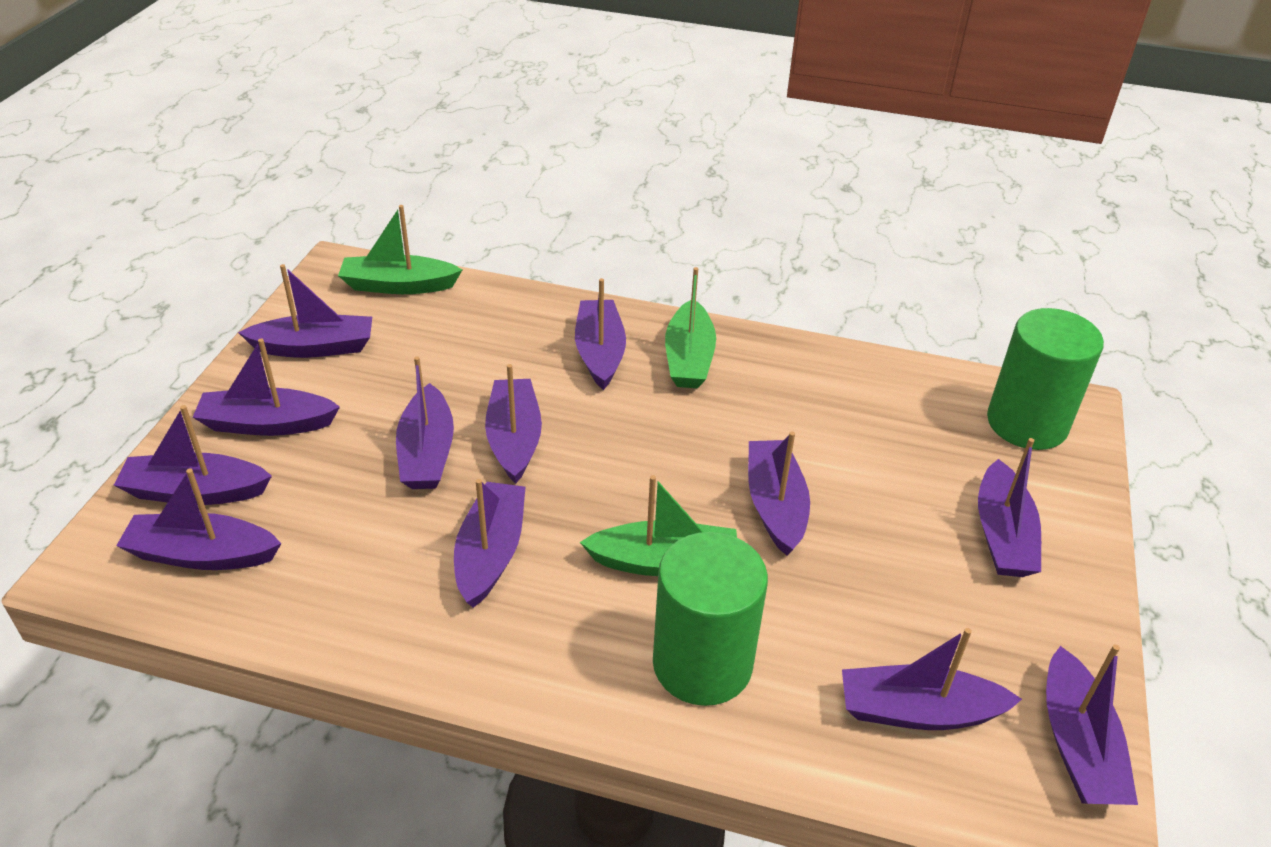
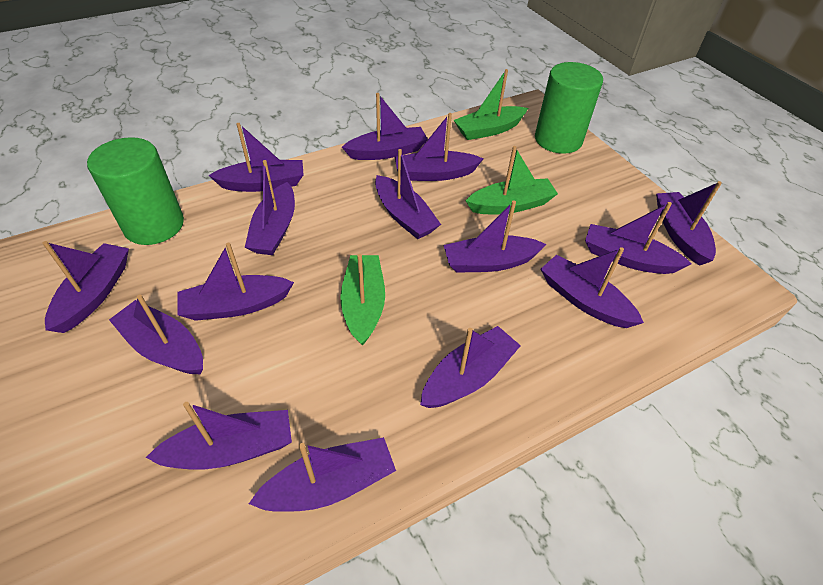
purple boat: [114,405,272,505] [116,468,282,570] [193,338,340,436] [238,264,372,358] [396,356,454,489] [454,479,526,608] [485,364,542,484] [575,278,626,390] [748,432,810,556] [842,628,1022,730] [978,438,1041,577] [1046,644,1138,805] = 12 -> [42,241,129,333] [109,294,203,375] [146,402,292,469] [177,243,294,321] [208,123,304,192] [245,160,295,255] [249,437,396,512] [342,93,428,160] [375,149,441,239] [395,113,484,181] [420,326,521,408] [444,201,546,273] [541,247,644,328] [585,202,692,274] [656,181,722,266] = 15

